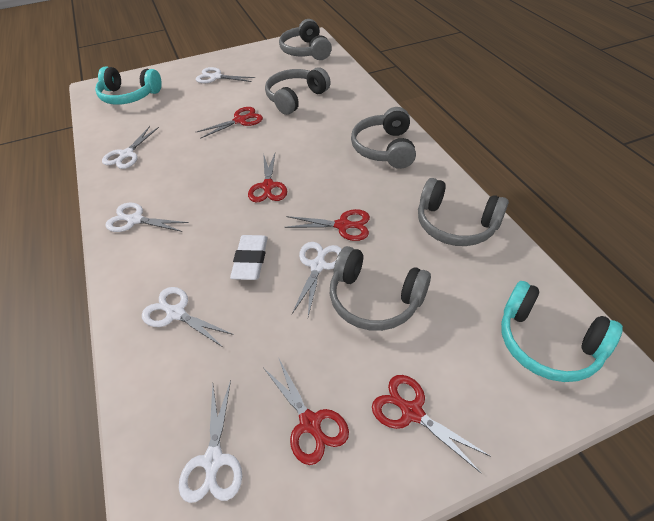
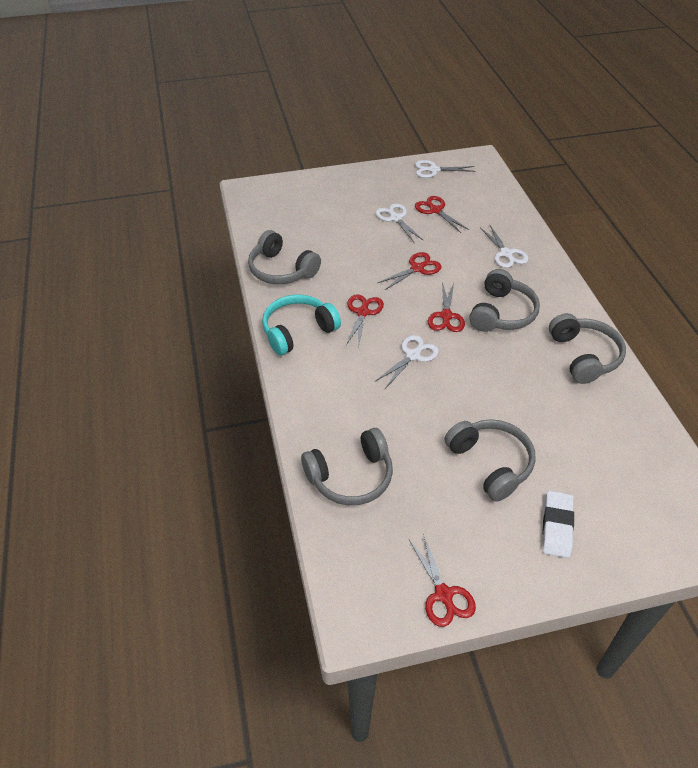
turquoise headphones: [95,67,162,105] [501,281,623,382] = 2 -> [262,294,341,356] = 1
white scissors: [102,126,159,169] [105,203,189,232] [142,287,234,346] [179,380,242,503] [196,67,255,83] [292,242,342,316] = 6 -> [375,203,424,242] [375,335,439,389] [415,160,476,178] [480,225,528,268] = 4

